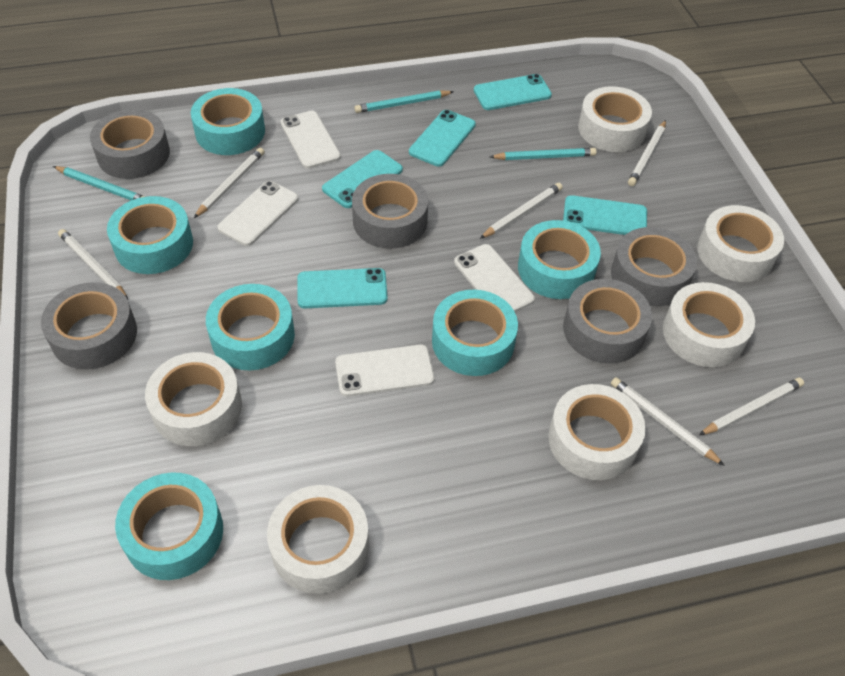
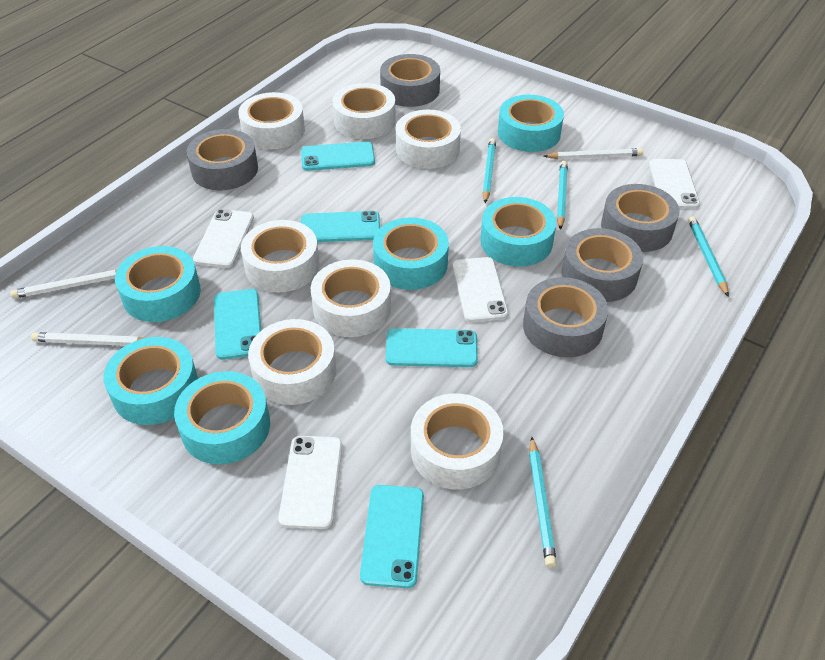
turquoise pencil: [53,166,145,200] [355,90,454,113] [490,148,597,160] = 3 -> [482,138,496,203] [529,437,557,568] [557,161,568,230] [688,216,729,297] = 4
white pencil: [58,229,128,300] [194,148,265,218] [480,183,563,239] [611,377,725,466] [628,120,666,186] [699,377,804,435] = 6 -> [10,270,117,299] [31,332,143,346] [544,148,643,159] = 3
white tape: [145,352,242,446] [267,485,369,594] [548,384,646,480] [578,86,652,152] [663,282,755,367] [697,205,784,282] = 6 -> [238,92,305,150] [241,220,319,293] [248,319,336,405] [311,259,391,337] [332,83,396,139] [395,110,461,169] [411,393,504,489] = 7

